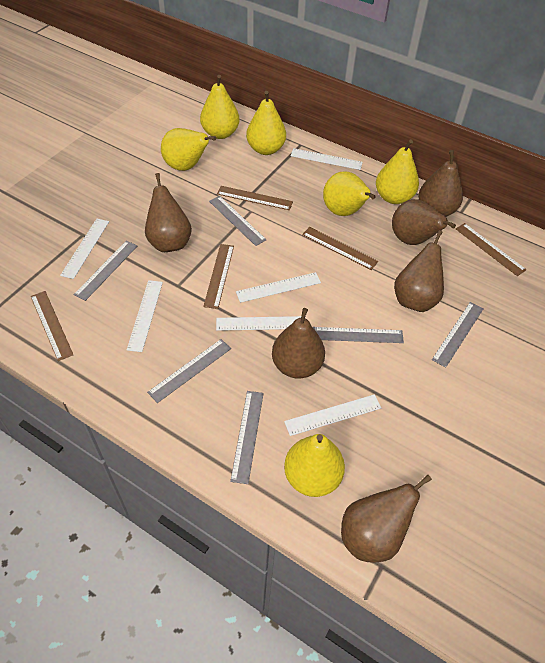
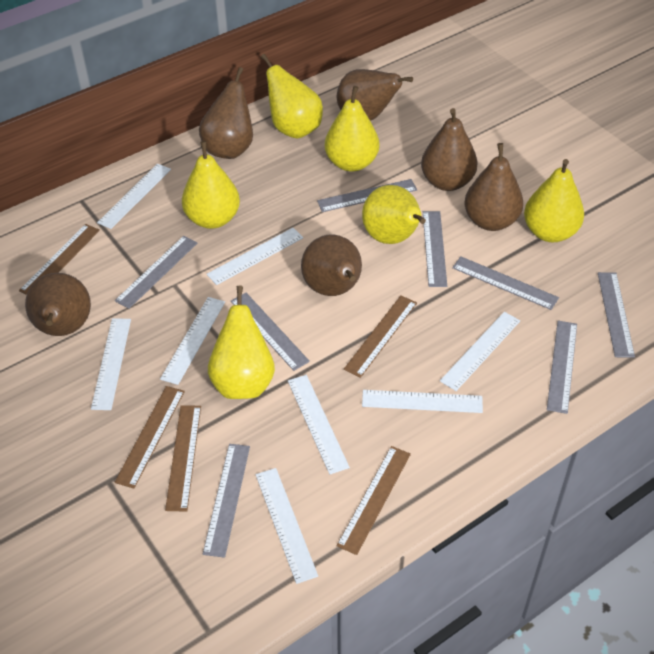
grey ruler: [74,241,137,301] [147,339,231,403] [209,196,267,246] [230,391,264,484] [313,327,404,343] [432,302,484,368] = 6 -> [115,236,197,309] [203,444,250,558] [231,293,310,371] [317,179,417,212] [423,211,447,287] [452,256,559,310] [547,321,577,414] [598,272,635,358] = 8
white ruler: [60,219,109,279] [127,280,163,352] [216,316,301,331] [236,272,321,303] [284,394,381,436] [290,148,363,170] = 6 -> [91,318,131,410] [97,163,171,229] [160,297,225,385] [206,228,303,285] [256,468,318,584] [288,375,350,474] [362,390,483,413] [440,312,520,391] = 8

